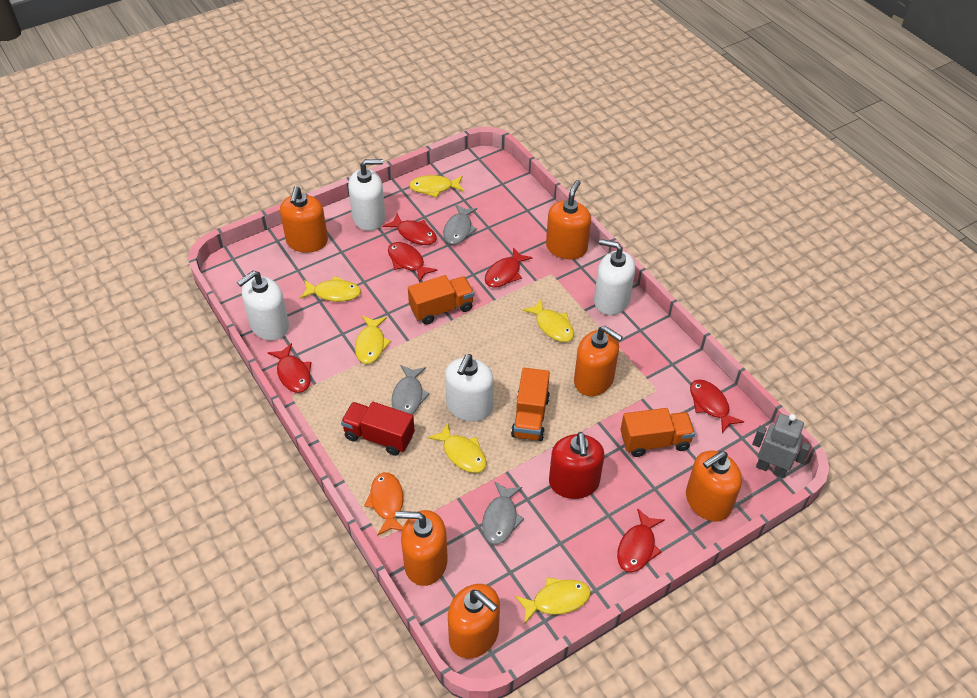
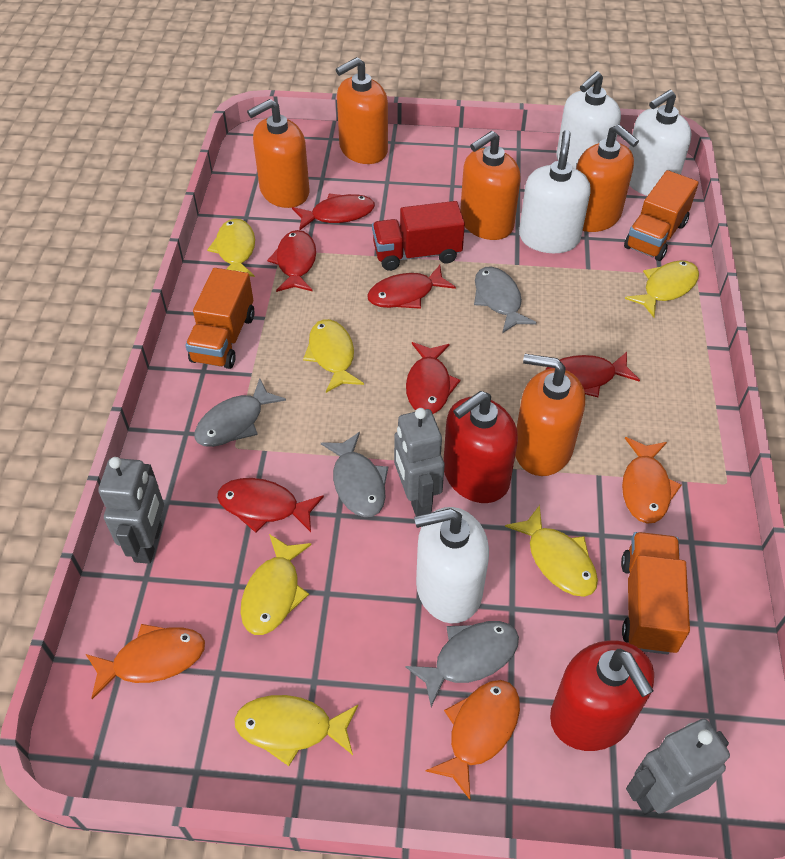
grey fish: [391,365,430,414] [443,204,477,245] [482,482,524,545] = 3 -> [194,378,286,447] [321,432,388,517] [405,621,519,707] [474,266,537,333] = 4
grey robot: [752,414,811,478] = 1 -> [98,457,164,564] [394,408,445,516] [626,719,730,815] = 3
orange fish: [364,472,403,536] = 1 -> [86,624,205,699] [426,680,520,800] [622,437,681,524] = 3
orange soap dispenser: [280,186,328,253] [395,510,448,586] [448,584,500,658] [546,180,591,259] [574,326,623,396] [686,450,742,522] = 6 -> [247,99,310,208] [336,57,388,164] [460,131,521,240] [515,354,585,476] [576,124,639,232] = 5
red soap dispenser: [549,432,604,499] = 1 -> [443,391,518,503] [550,640,654,751] = 2

